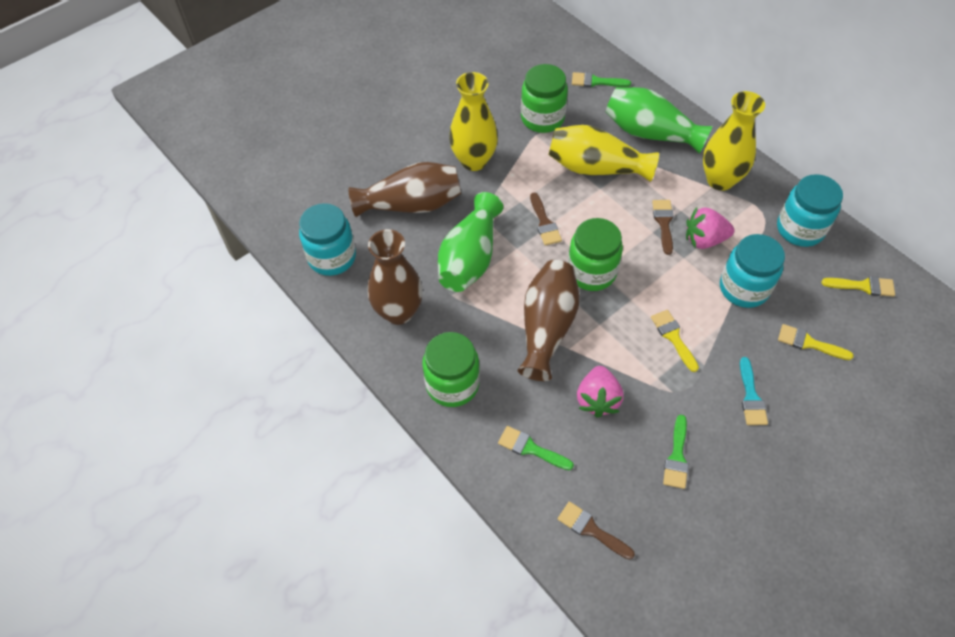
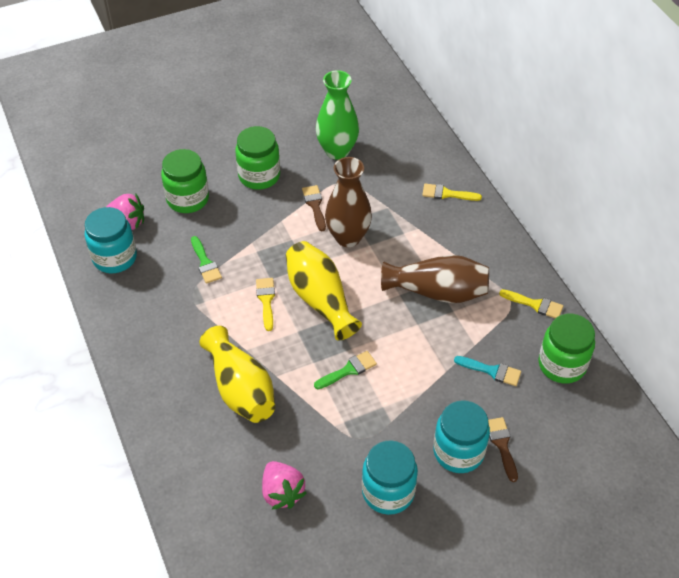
brown brush: [530,192,562,246] [558,501,635,560] [652,200,674,255] = 3 -> [302,185,326,231] [488,417,518,482] = 2
brown vase: [349,162,461,217] [368,229,423,325] [518,260,580,381] = 3 -> [325,157,372,247] [381,255,489,303] = 2
green brush: [498,426,574,470] [572,72,631,87] [663,415,689,489] = 3 -> [191,236,222,284] [314,351,377,389] = 2
green vase: [438,192,503,292] [605,87,713,154] = 2 -> [316,70,359,160] = 1
yellow vase: [449,72,498,171] [548,125,659,182] [703,91,765,191] = 3 -> [199,326,275,423] [286,241,362,340] = 2

